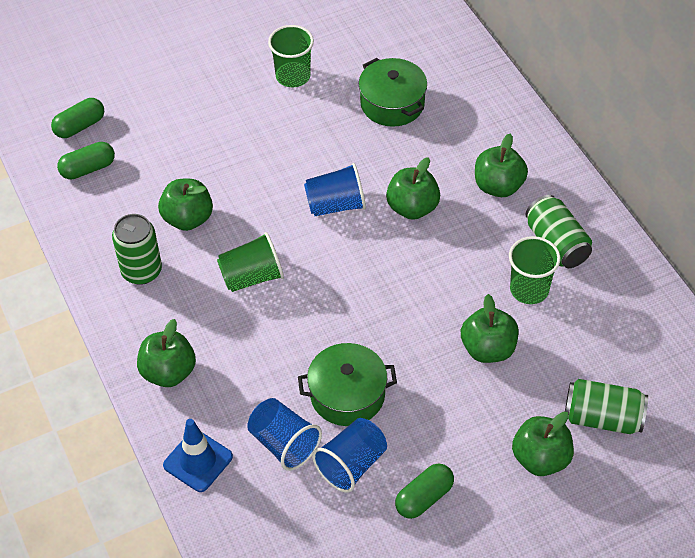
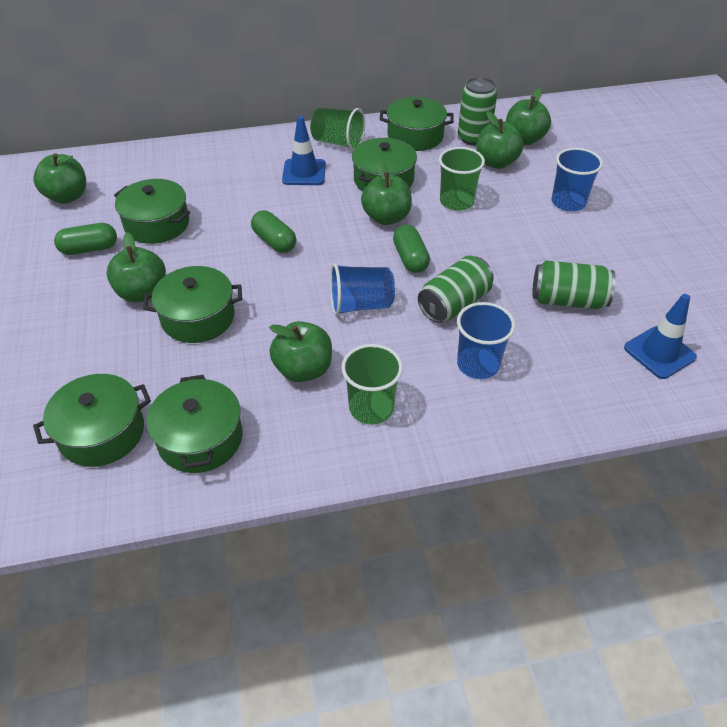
blue traffic cone: [163,419,233,492] = 1 -> [282,116,326,185] [624,294,697,379] = 2
green pot: [298,343,397,426] [359,58,427,127] = 2 -> [33,374,151,467] [114,179,190,244] [143,266,242,343] [146,375,243,473] [352,138,417,191] [380,97,454,151] = 6

